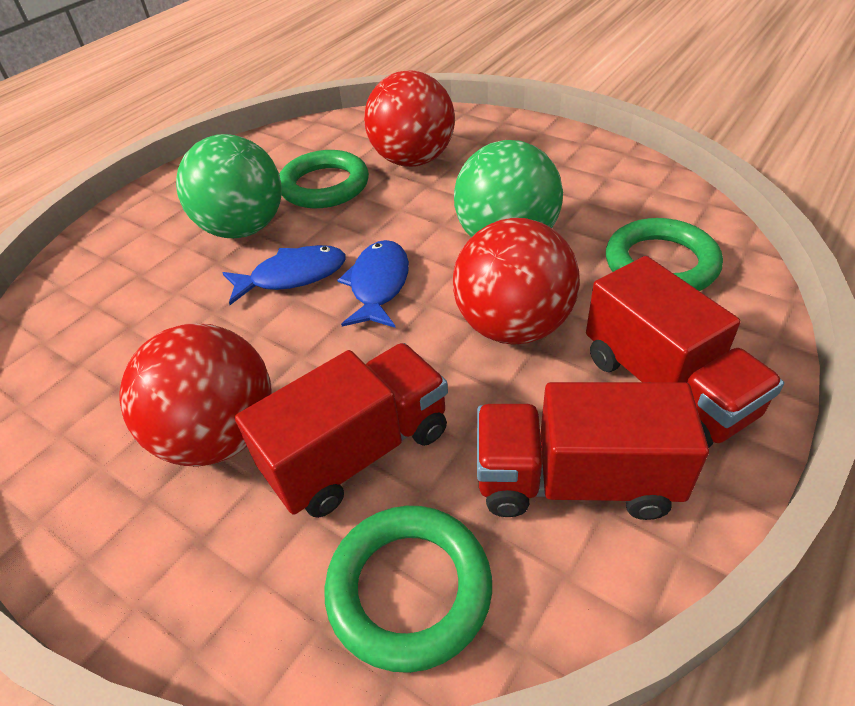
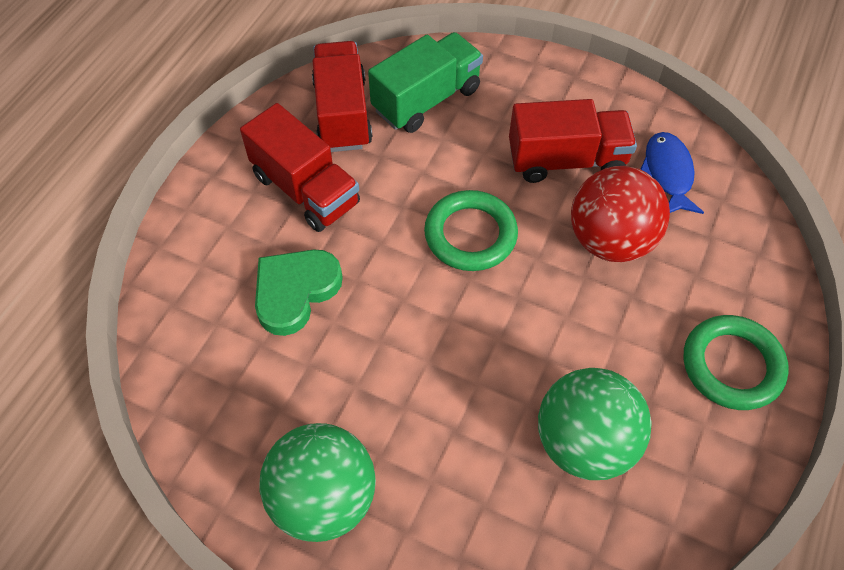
blue fish: [222,245,346,305] [337,240,409,328] = 2 -> [640,132,704,214] = 1
green heart: none = 0 -> [255,250,343,336] = 1
green ring: [279,150,369,208] [324,506,492,673] [606,218,723,291] = 3 -> [424,190,518,271] [684,315,789,410] = 2
green truck: none = 0 -> [368,32,483,133] = 1
red ball: [120,324,272,467] [364,70,455,167] [453,218,580,345] = 3 -> [571,166,670,262] = 1

